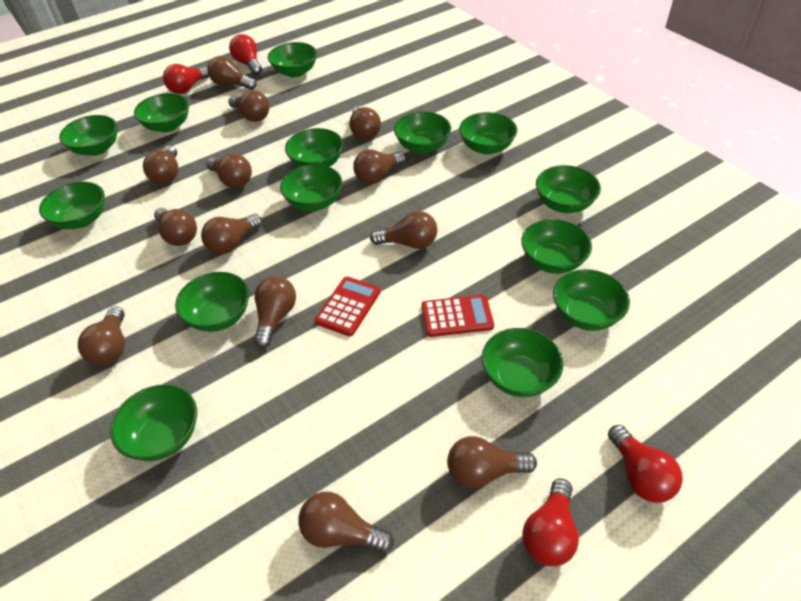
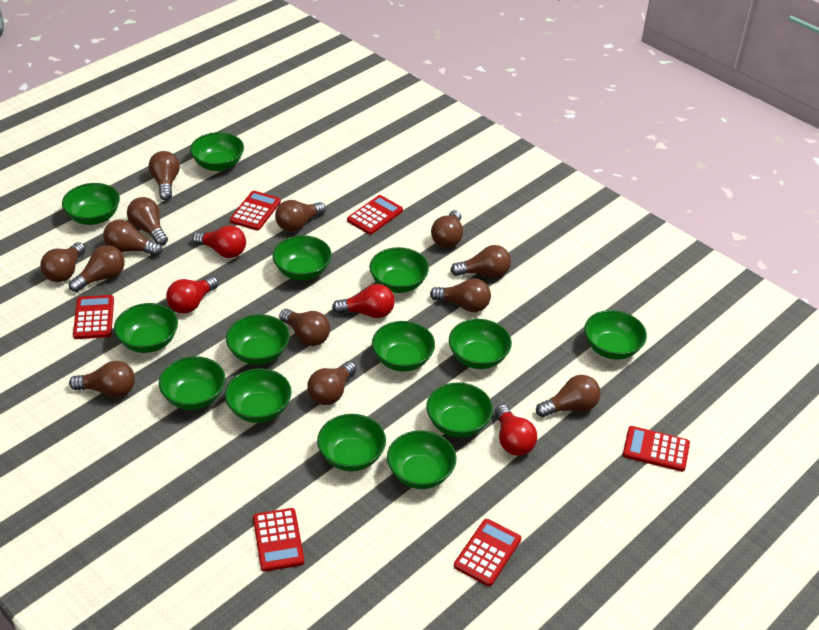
red calculator: [315,277,381,336] [421,295,494,337] = 2 -> [73,295,114,339] [230,191,281,230] [253,508,304,572] [347,195,403,235] [454,519,521,586] [623,426,690,472] = 6

